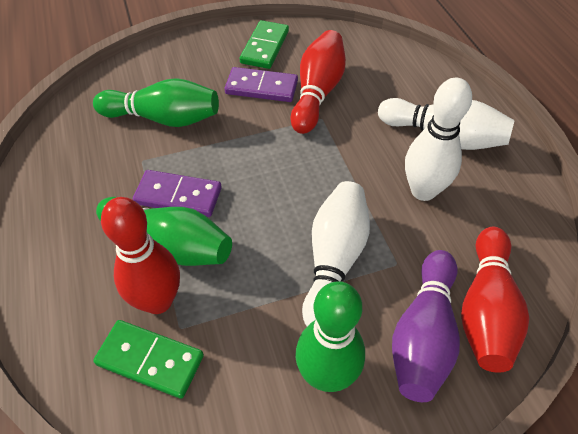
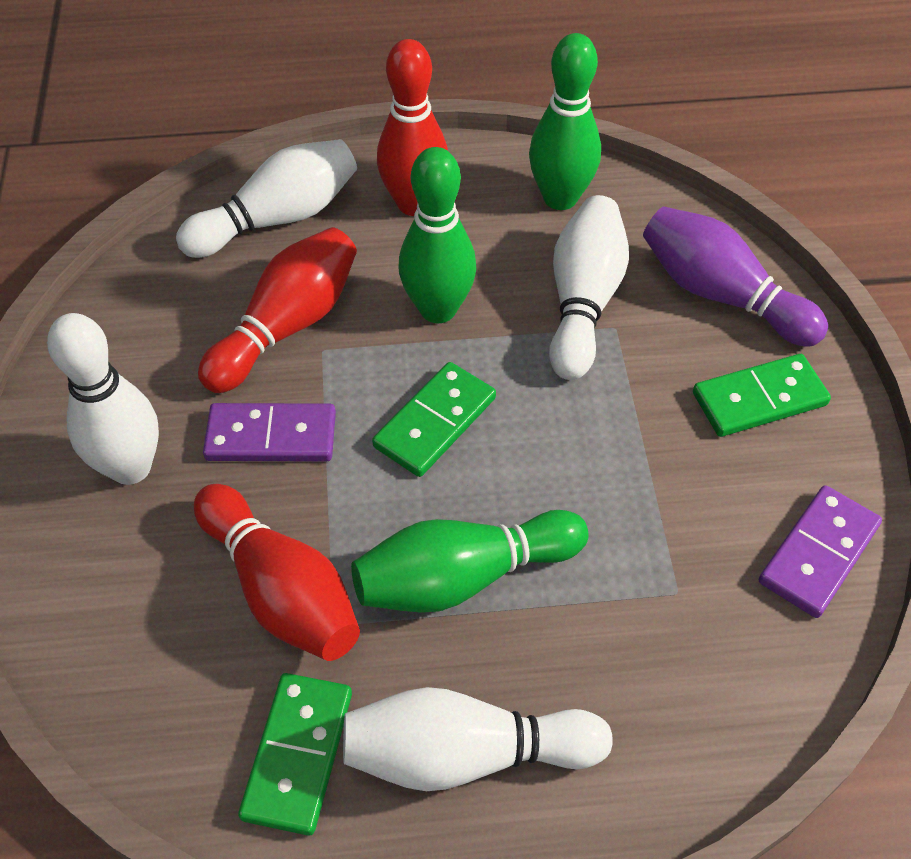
green domino: [93,320,204,399] [240,20,289,69] = 2 -> [238,673,352,835] [372,362,496,477] [693,354,831,437] = 3
white bowling pin: [302,181,370,326] [378,98,515,150] [405,78,472,201] = 3 -> [47,313,159,485] [176,139,357,258] [343,687,613,791] [549,195,629,380] = 4

